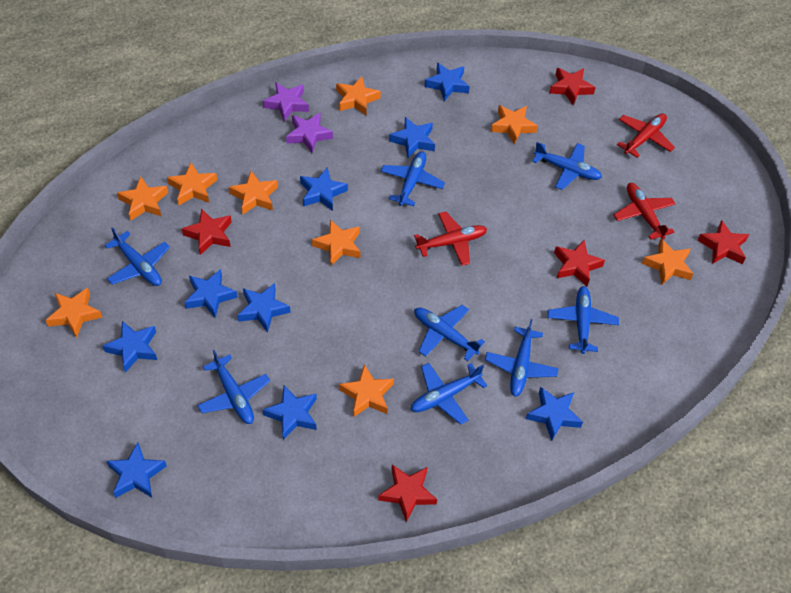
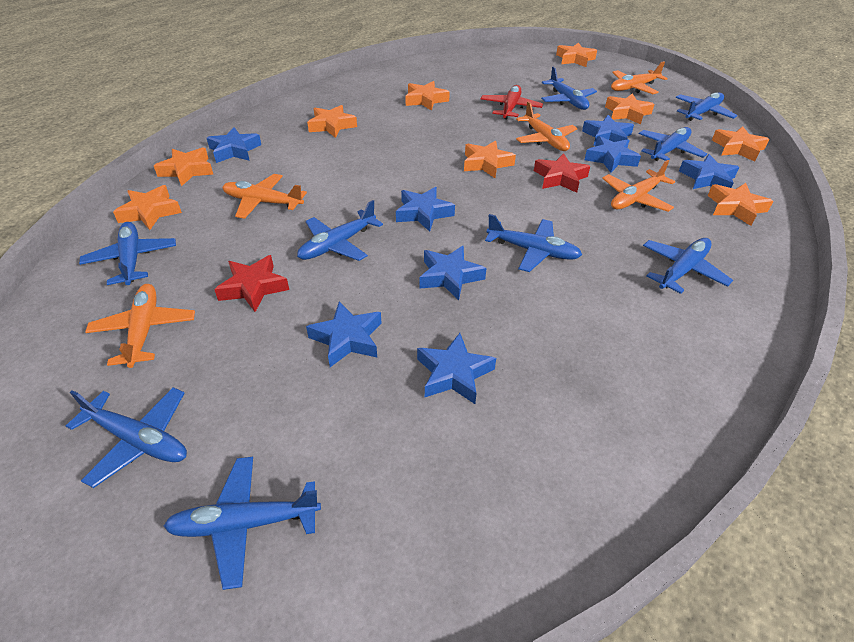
blue plane: [104,227,170,286] [197,350,270,424] [381,151,445,206] [411,363,487,425] [414,305,485,361] [485,319,559,397] [532,142,602,190] [548,286,619,354] = 8 -> [66,387,187,488] [79,222,176,285] [164,457,321,590] [297,200,383,261] [485,214,582,272] [541,67,597,110] [639,127,707,161] [643,238,733,294] [675,92,738,121] = 9
blue star: [103,321,157,373] [106,442,167,498] [184,269,238,318] [237,283,291,333] [263,385,317,440] [300,167,348,211] [389,117,435,158] [424,63,470,102] [526,387,583,441] = 9 -> [207,127,261,163] [306,301,382,367] [396,187,455,232] [417,333,496,404] [420,245,486,300] [582,115,634,146] [584,136,641,173] [679,154,739,189] = 8
orange plane: none = 0 -> [85,284,195,368] [222,174,307,219] [516,101,578,151] [602,160,675,212] [611,61,668,94] = 5
purple star: [263,82,309,121] [286,113,333,153] = 2 -> none = 0
red plane: [414,211,487,266] [614,183,676,240] [617,113,675,158] = 3 -> [480,85,543,119] = 1
red star: [182,209,232,255] [378,465,437,522] [549,68,596,105] [554,240,605,286] [697,220,749,264] = 5 -> [214,255,289,312] [534,153,590,193] = 2

